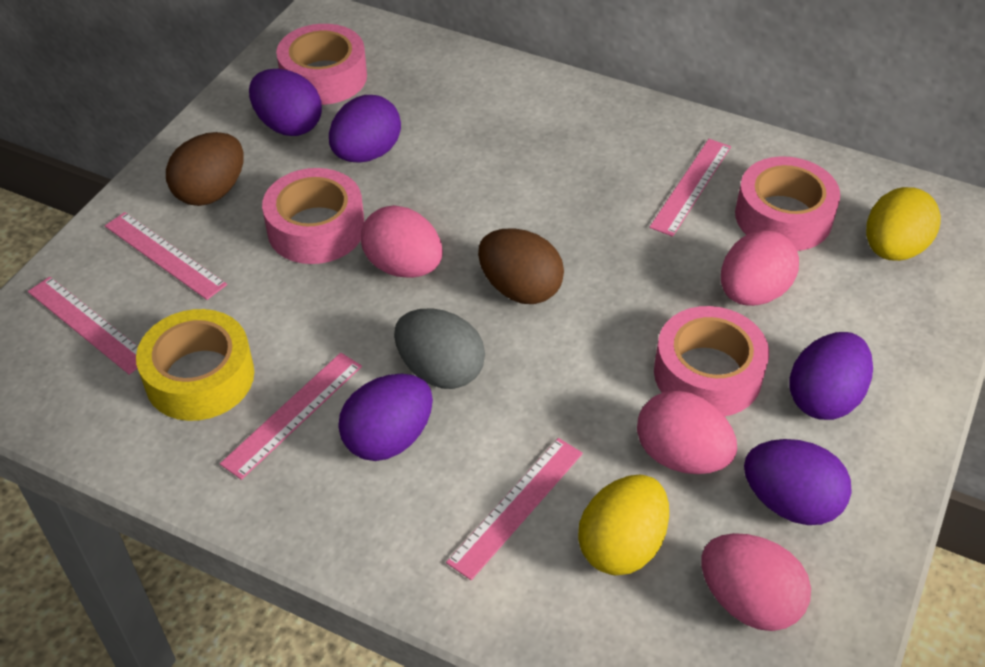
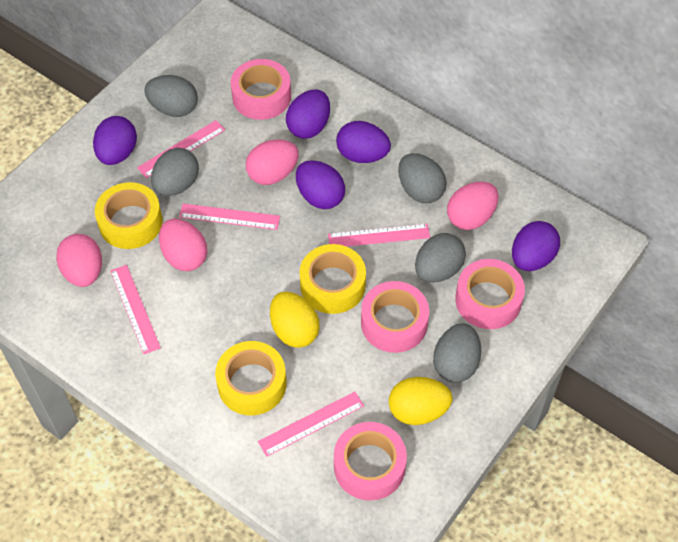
brown egg: [166,132,244,206] [478,229,564,304] = 2 -> none = 0
grey egg: [394,308,485,389] = 1 -> [144,75,198,117] [151,148,199,196] [398,153,447,203] [415,233,466,283] [433,323,481,383] = 5
yellow tape: [136,309,254,421] = 1 -> [95,182,162,249] [215,341,287,415] [299,244,366,314] = 3

